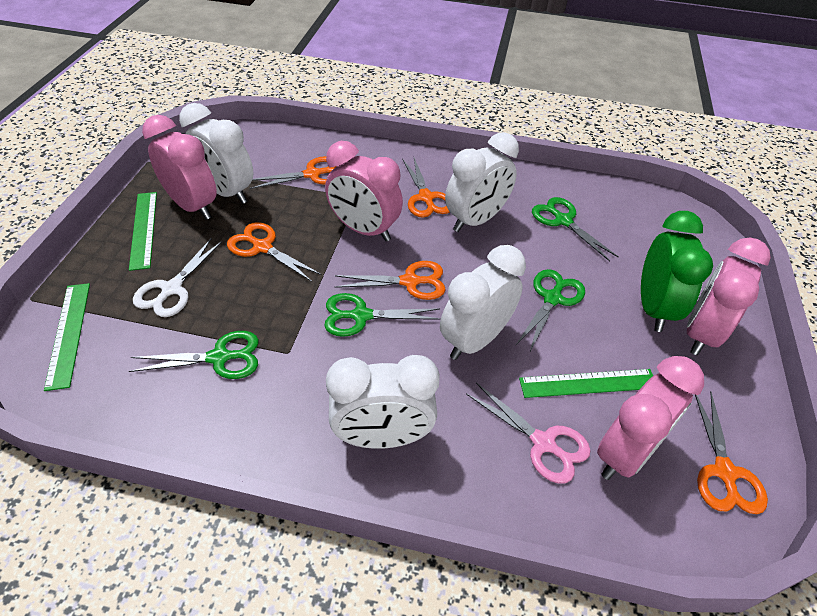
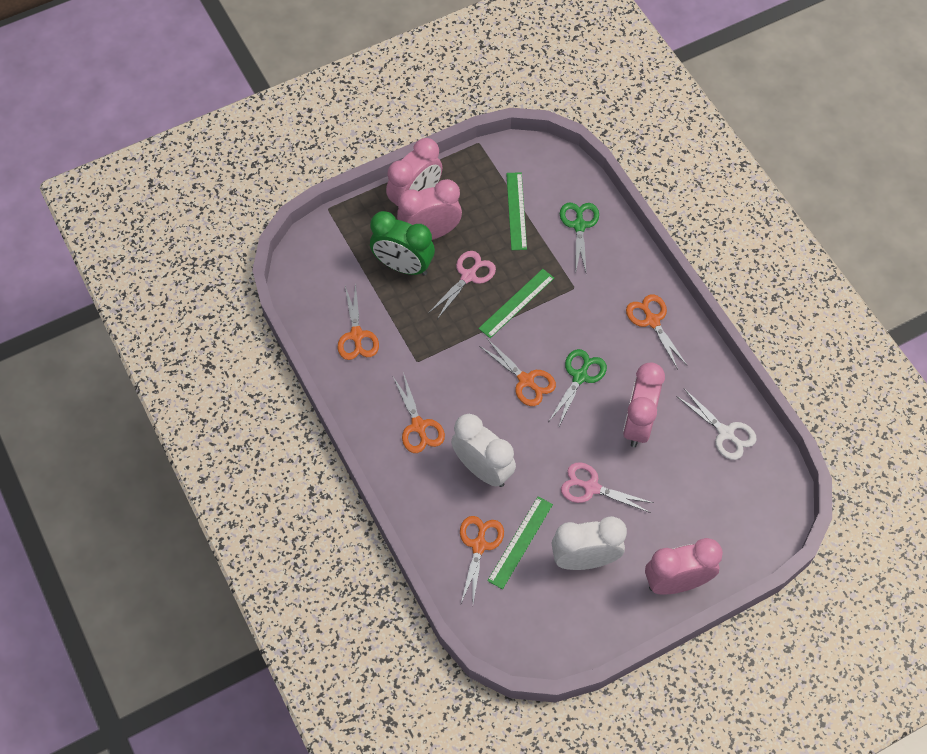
green scissors: [129,331,259,379] [324,293,441,337] [516,269,585,351] [532,197,619,261] = 4 -> [549,349,607,426] [560,203,599,272] = 2
pink scissors: [466,383,591,484] = 1 -> [429,251,496,318] [561,462,653,513] = 2
white clock: [179,103,253,204] [326,355,440,449] [440,245,526,360] [445,132,519,232] = 4 -> [451,414,516,487] [552,516,627,570] = 2

